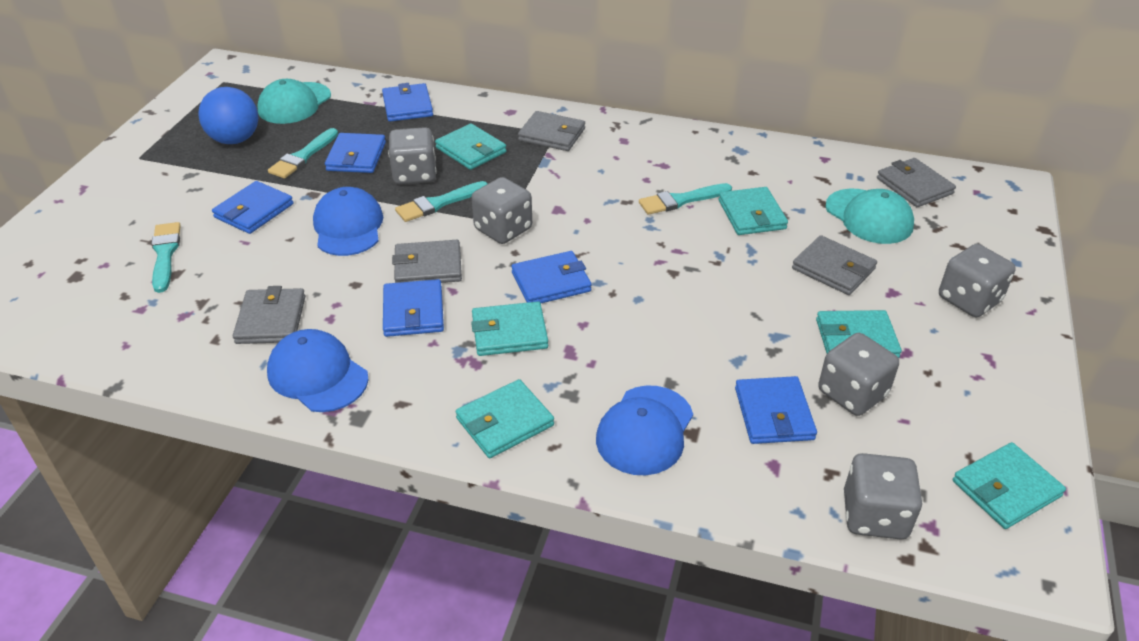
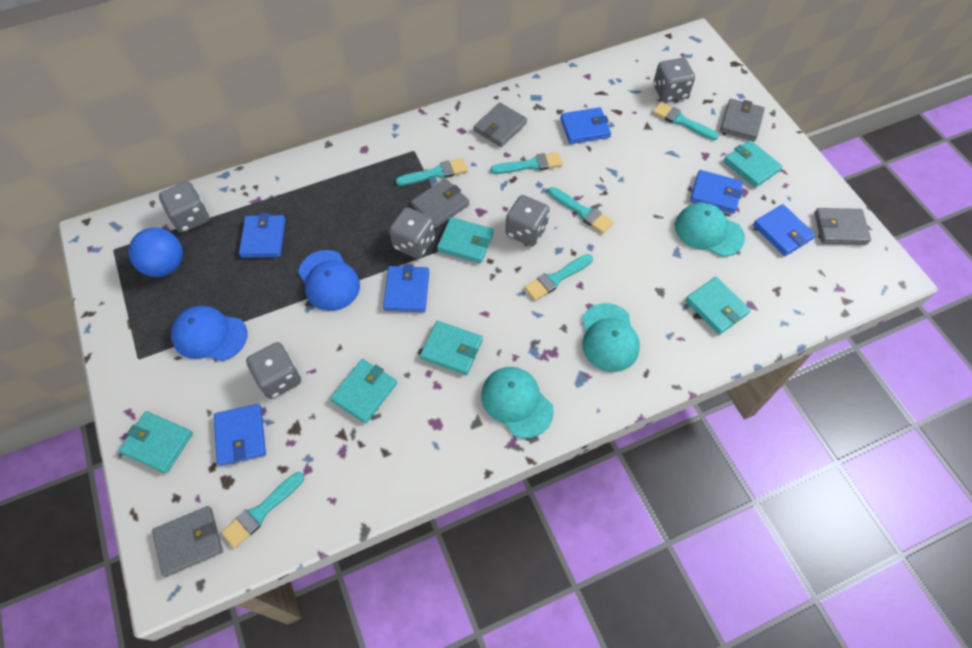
blue cap: [267,329,368,412] [313,187,383,256] [596,385,693,475] = 3 -> [171,306,247,361] [298,250,360,311] = 2
turquoise brush: [151,222,181,293] [268,128,338,178] [395,181,488,222] [639,183,732,215] = 4 -> [221,472,304,548] [396,158,468,186] [491,152,563,174] [524,254,593,301] [548,187,614,234] [653,102,719,140] = 6
turquoise cap: [257,79,331,124] [825,189,914,244] = 2 -> [481,367,554,438] [582,303,640,372] [675,203,745,257] = 3

